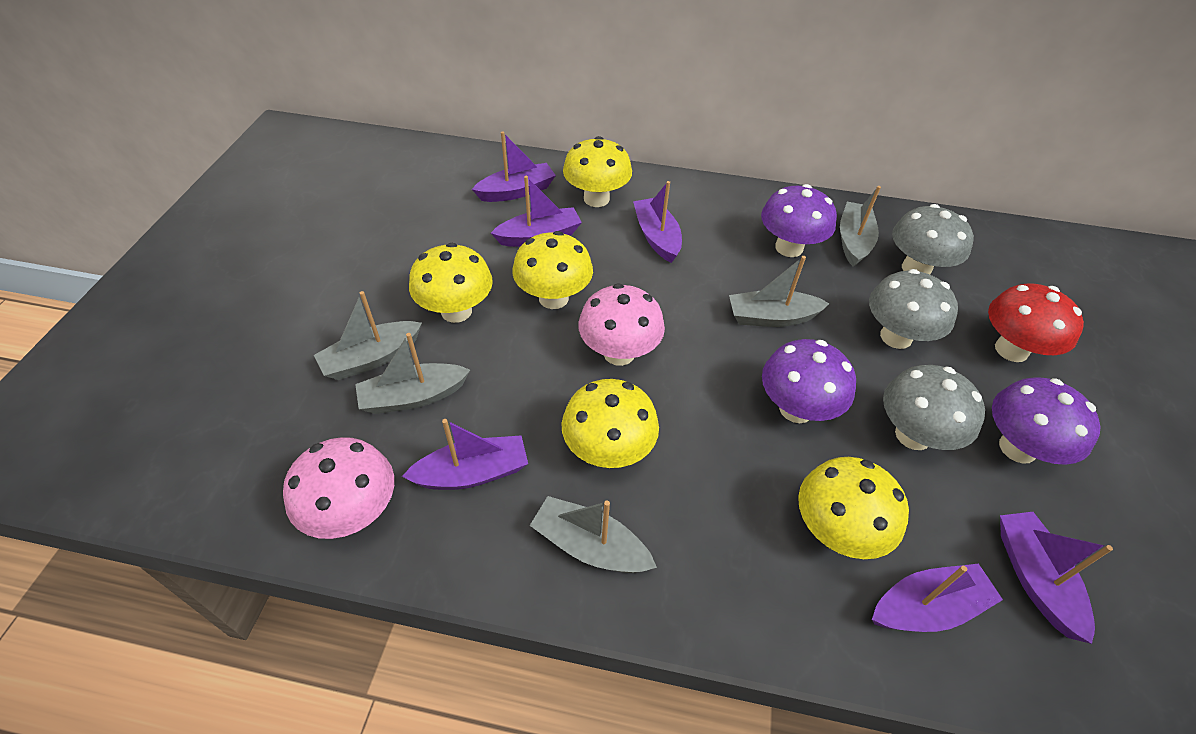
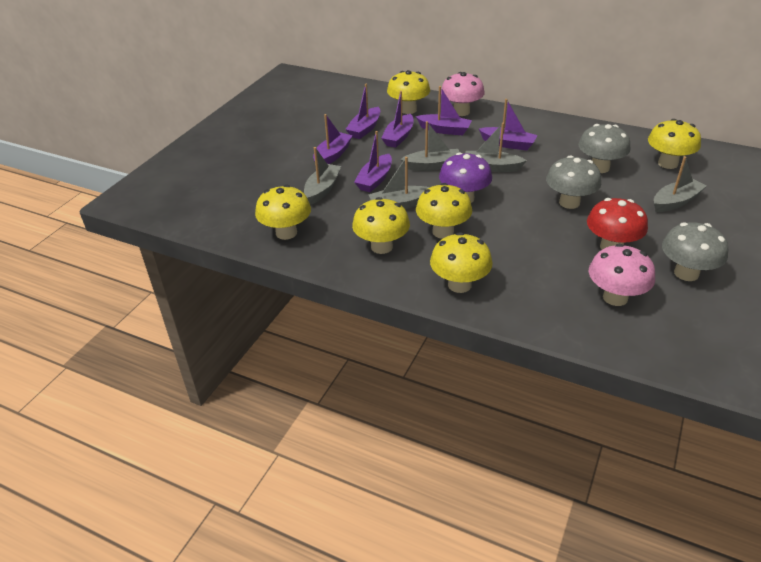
purple mushroom: [761,184,837,257] [762,339,856,423] [992,377,1101,465] = 3 -> [439,152,492,203] = 1
yellow mushroom: [409,243,493,323] [512,231,593,309] [561,379,659,468] [563,136,632,207] [798,457,909,559] = 5 -> [255,185,311,240] [352,197,410,254] [387,70,430,114] [416,183,472,239] [430,232,492,293] [648,119,701,169] = 6

